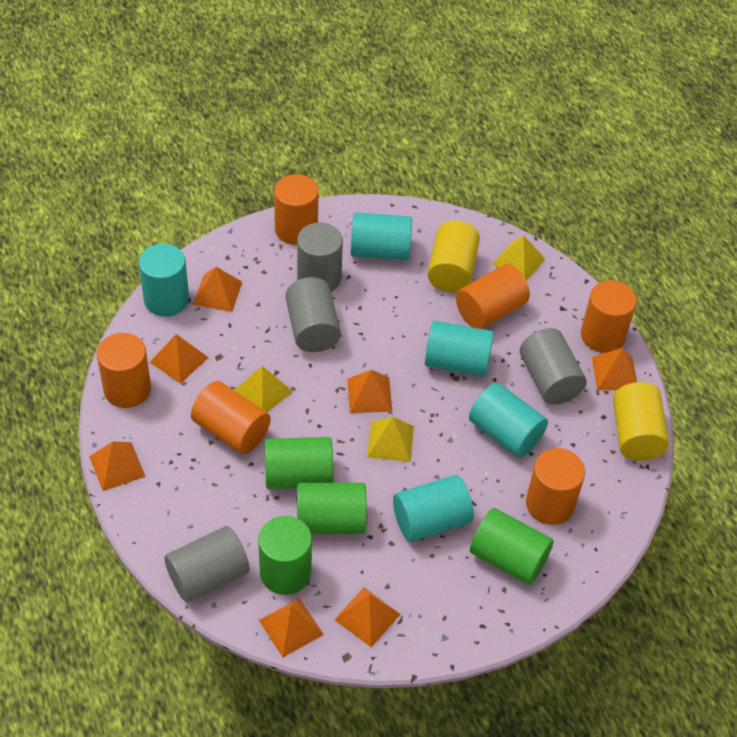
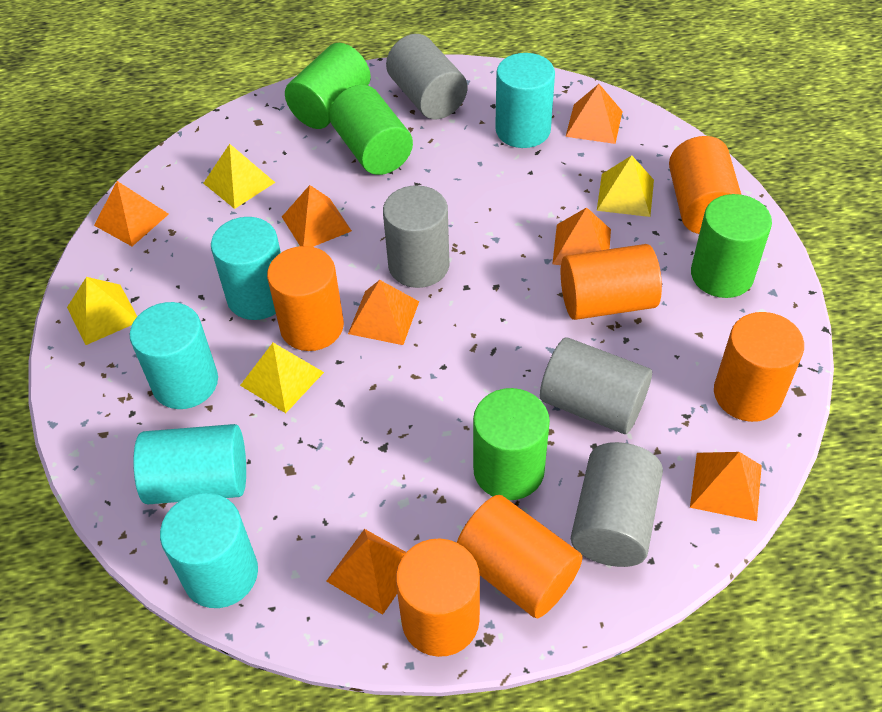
yellow cylinder: [427,221,480,293] [613,382,669,461] = 2 -> none = 0
yellow pyramid: [234,366,293,412] [367,417,414,462] [492,235,545,281] = 3 -> [67,277,137,345] [203,144,275,209] [240,343,324,413] [597,155,654,217] = 4

